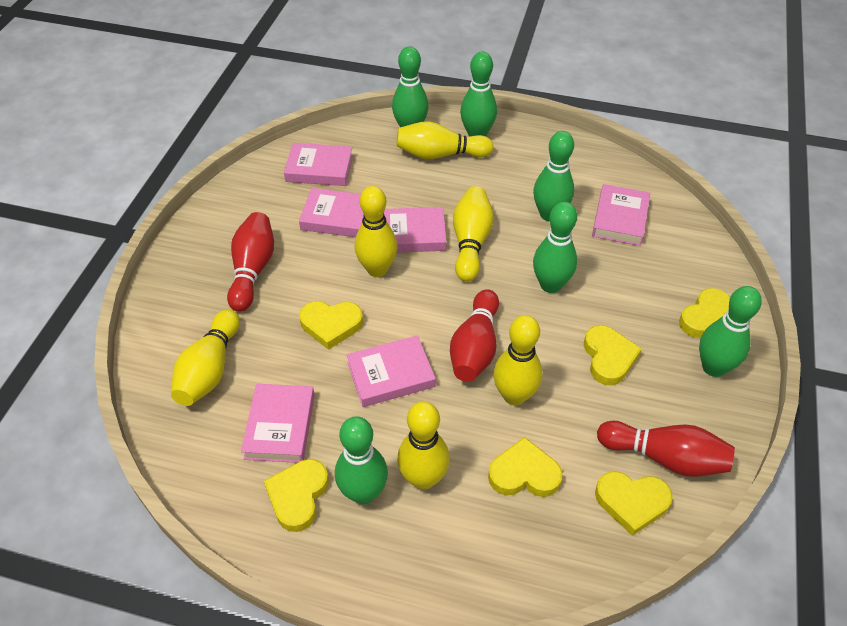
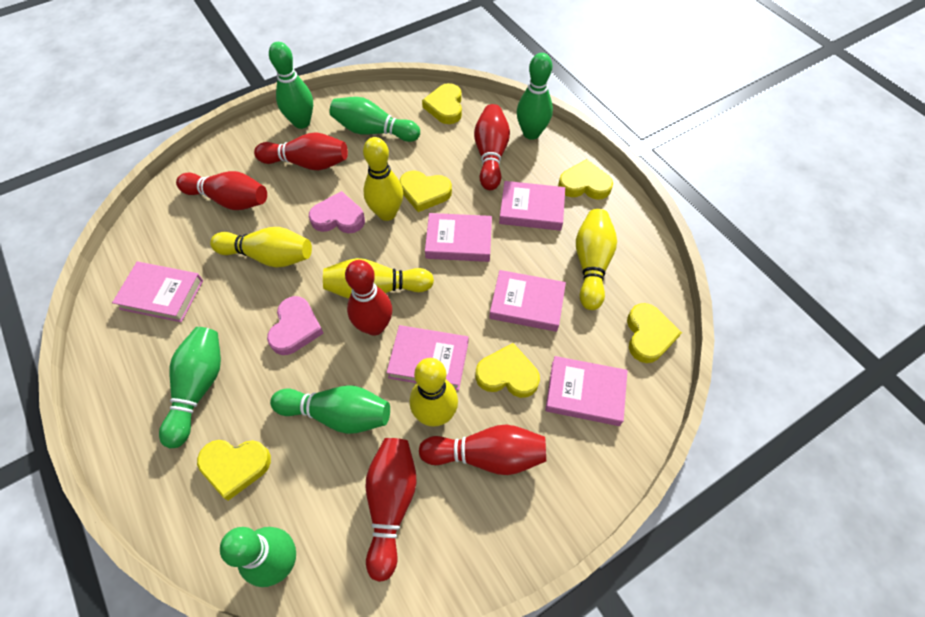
pink heart: none = 0 -> [267,296,324,355] [309,191,365,233] = 2
red bowling pin: [227,212,274,312] [450,289,499,382] [597,421,735,477] = 3 -> [176,171,267,210] [254,132,348,170] [345,260,392,336] [365,438,417,582] [419,424,546,475] [474,104,510,190] = 6
yellow bowling pin: [171,309,240,406] [355,186,398,277] [396,121,493,159] [397,401,450,490] [453,186,494,282] [493,315,543,406] = 6 -> [210,227,312,268] [323,258,434,299] [363,137,403,221] [410,358,458,427] [576,209,617,310] = 5

